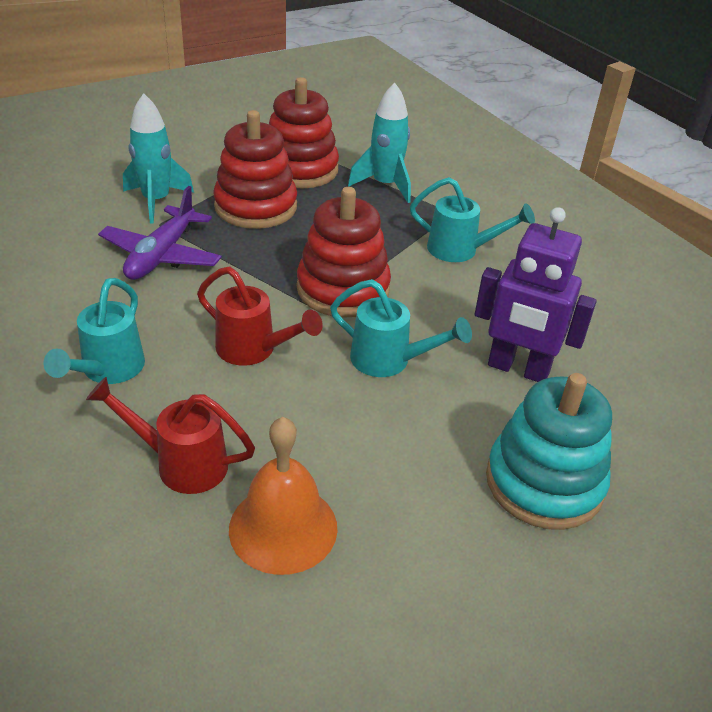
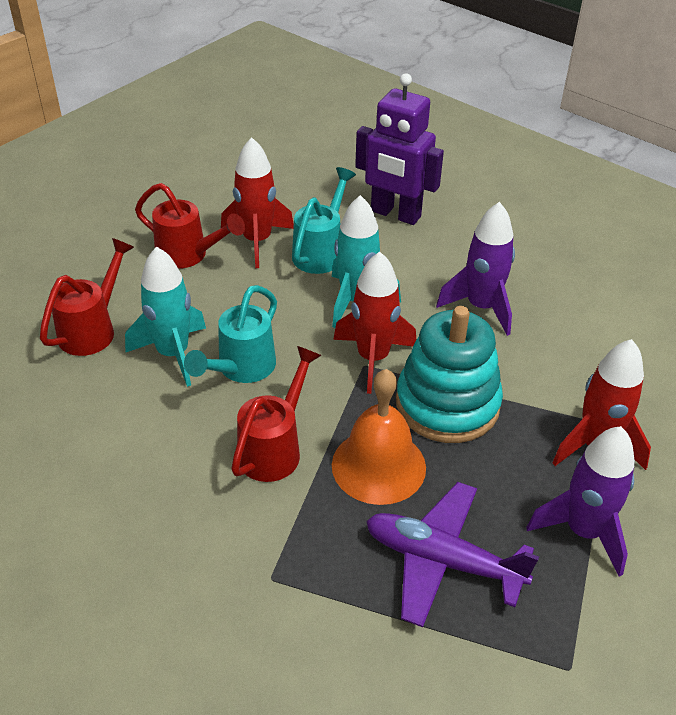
purple rocket: none = 0 -> [436,202,515,336] [526,426,635,577] = 2
red rocket: none = 0 -> [221,137,294,268] [333,251,416,394] [552,339,651,470] = 3
red stacking toy: [213,110,297,229] [269,77,339,188] [297,187,391,318] = 3 -> none = 0
red watering can: [86,377,255,494] [197,266,323,366] = 2 -> [40,238,134,356] [135,183,245,269] [231,346,322,482] = 3
turquoise watering can: [43,278,145,384] [330,279,472,377] [410,177,535,262] = 3 -> [184,285,277,383] [292,167,356,274] = 2

